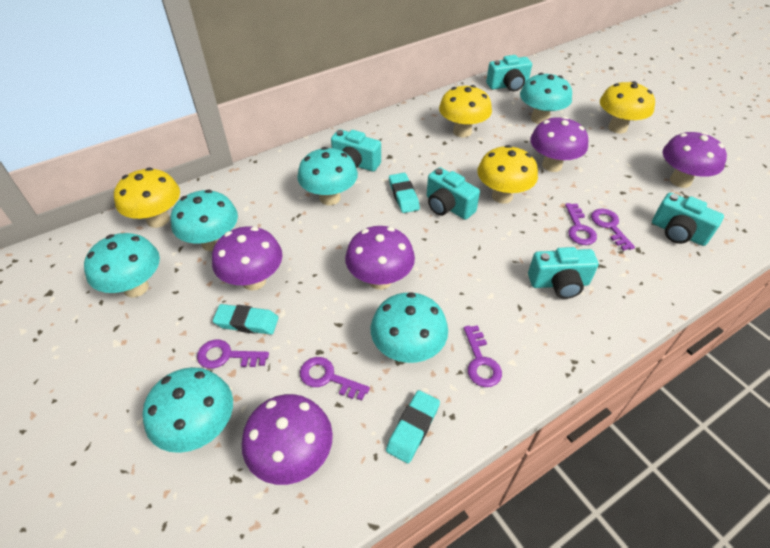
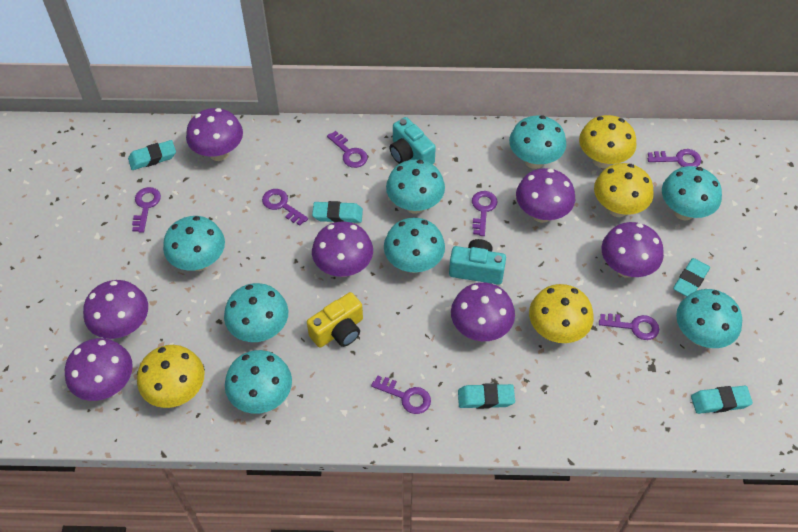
purple key: [197,340,269,369] [300,357,370,401] [464,325,502,387] [565,203,597,245] [591,209,635,251] = 5 -> [132,187,161,233] [262,189,308,226] [327,131,368,168] [371,376,431,414] [472,191,497,236] [599,313,659,340] [647,149,701,167] = 7
purple mushroom: [212,226,283,291] [242,394,333,485] [345,226,415,290] [530,116,588,172] [662,132,727,188] = 5 -> [65,338,133,401] [83,280,148,339] [186,108,243,161] [312,221,373,277] [451,282,515,341] [516,168,575,223] [601,222,664,278] = 7
turquoise camera: [331,129,381,172] [427,167,480,220] [486,55,532,92] [528,247,599,299] [652,193,724,246] = 5 -> [390,117,436,164] [449,239,506,285] = 2
turquoise eraser: [213,304,279,335] [386,390,440,463] [389,173,420,213] = 3 -> [128,140,176,170] [312,201,363,223] [458,383,515,409] [673,258,710,296] [691,386,753,414] = 5
turquoise mushroom: [84,233,160,298] [143,367,233,453] [171,190,238,251] [297,147,358,205] [371,292,448,363] [520,73,572,124] = 6 -> [163,216,225,271] [224,283,288,342] [225,350,292,414] [384,218,445,273] [386,160,445,214] [509,115,566,169] [662,166,722,221] [676,289,742,348] = 8
yellow camera: none = 0 -> [307,292,363,348] = 1

